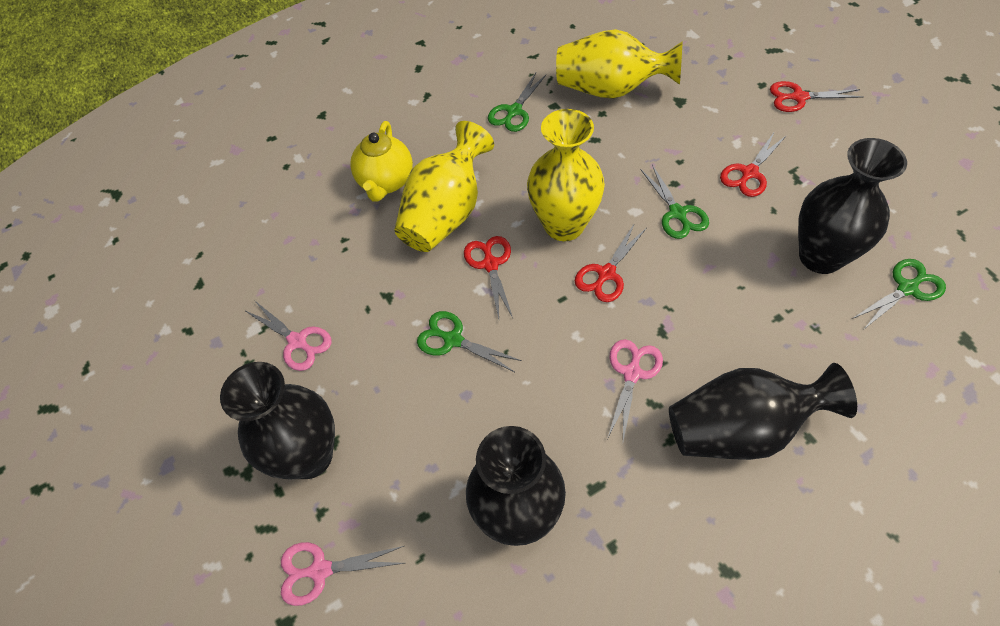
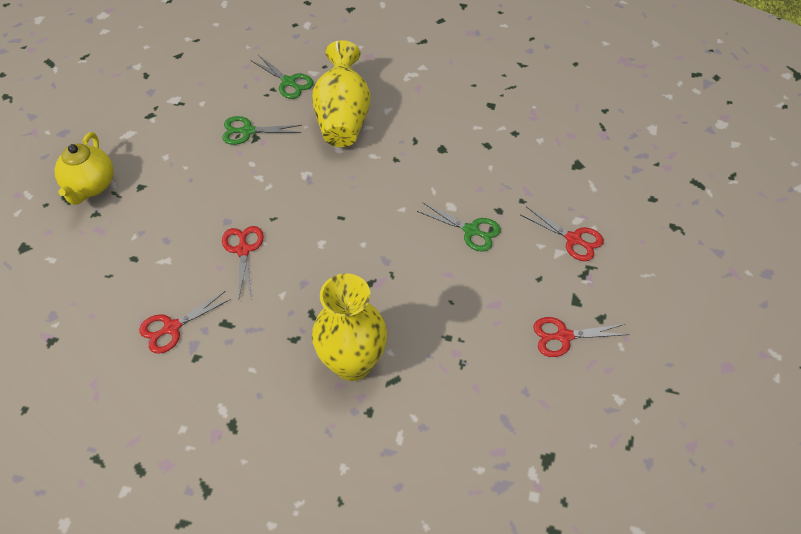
black vase: [220,362,335,479] [466,426,566,546] [669,363,857,460] [798,138,907,274] = 4 -> none = 0
green scissors: [417,311,522,372] [488,73,546,132] [640,165,709,239] [852,259,946,330] = 4 -> [222,116,302,145] [252,55,313,99] [417,202,501,252] = 3
pink scissors: [244,300,332,371] [281,542,404,606] [607,339,663,441] = 3 -> none = 0
yellow vase: [394,121,494,252] [527,109,605,241] [556,29,683,99] = 3 -> [312,40,371,147] [312,273,387,381] = 2

